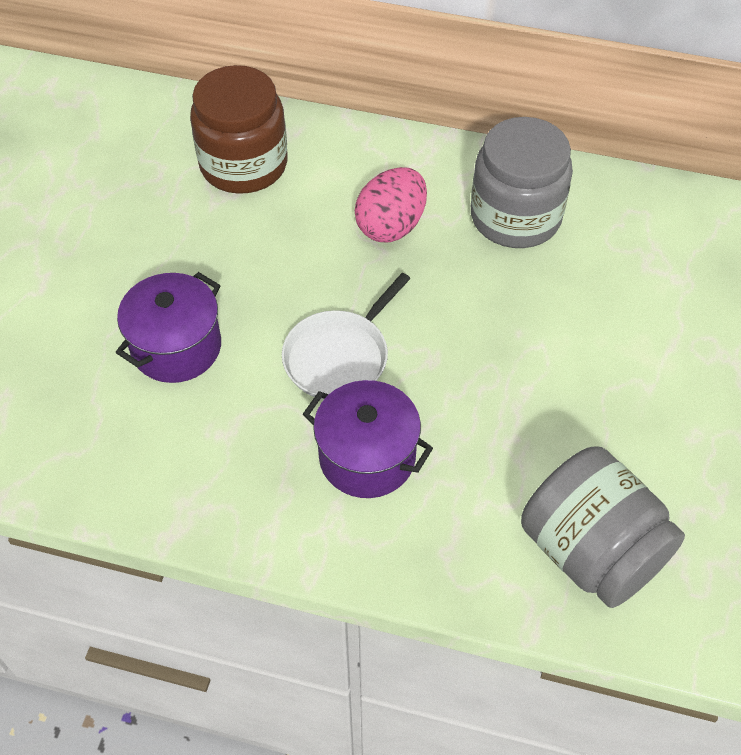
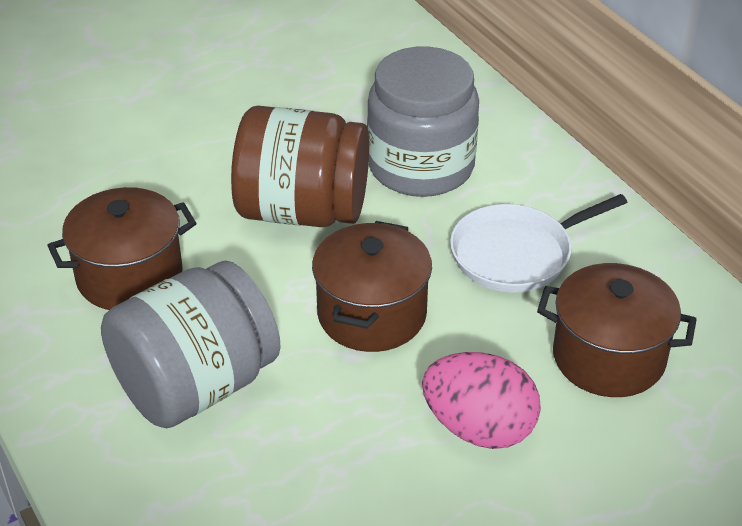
brown pot: none = 0 -> [47,187,196,310] [312,221,432,352] [537,263,697,397] = 3
purple pot: [116,272,221,383] [303,380,433,498] = 2 -> none = 0

